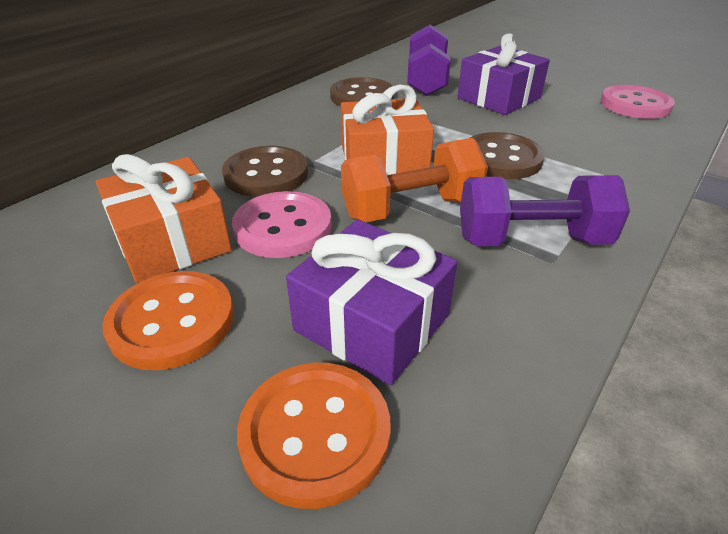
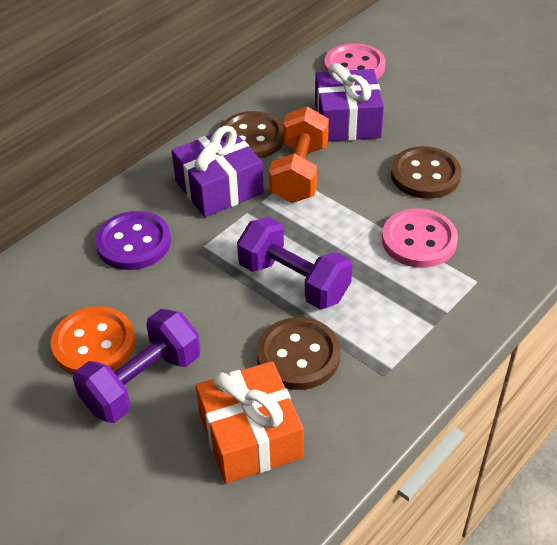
orange button: [102,271,234,370] [237,363,391,509] = 2 -> [51,306,135,375] = 1
orange gift: [96,154,232,283] [341,84,434,175] = 2 -> [196,361,303,483] = 1
purple button: none = 0 -> [95,211,171,270] = 1

